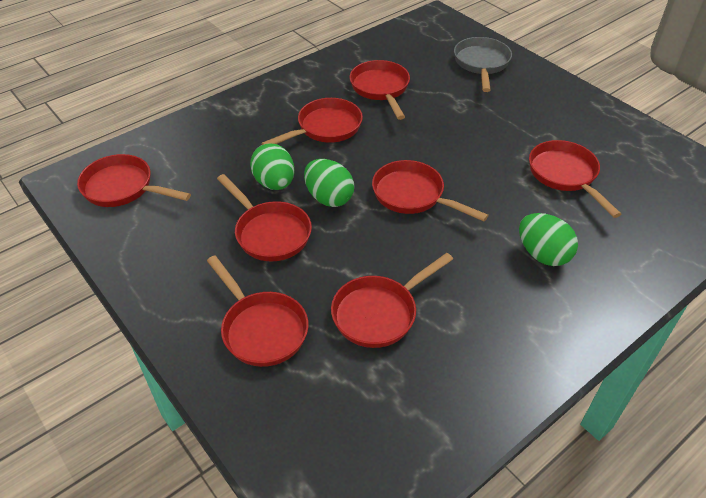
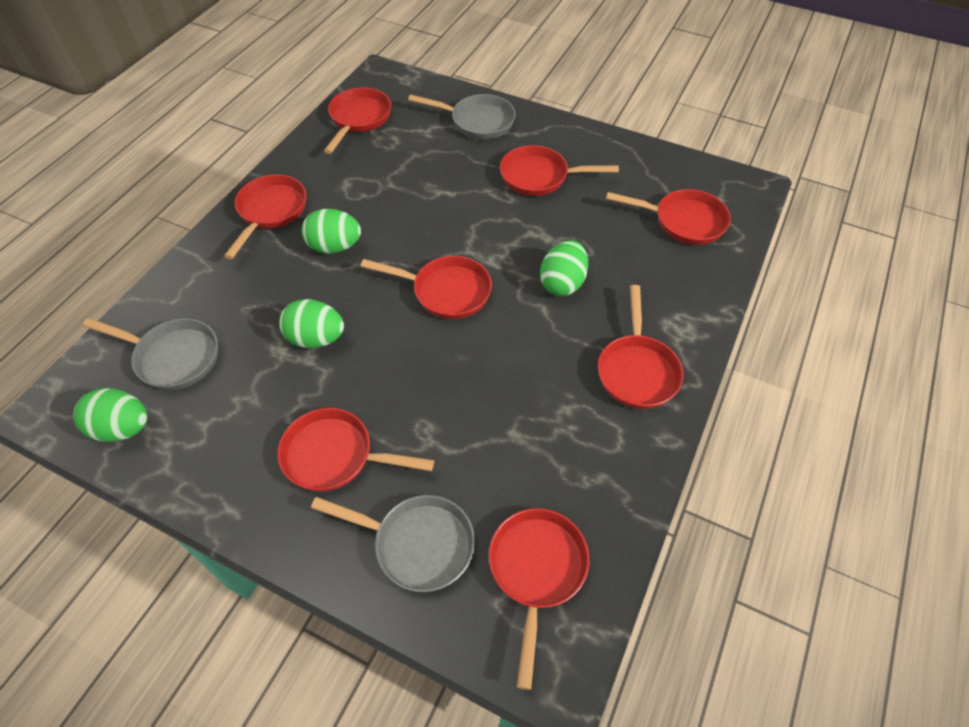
green egg: [250,143,294,190] [304,159,354,207] [519,213,578,266] = 3 -> [73,388,148,442] [279,299,344,348] [301,209,361,254] [540,240,588,296] = 4
grey pan: [454,37,512,92] = 1 -> [83,318,218,390] [311,495,475,592] [408,94,516,139] = 3

